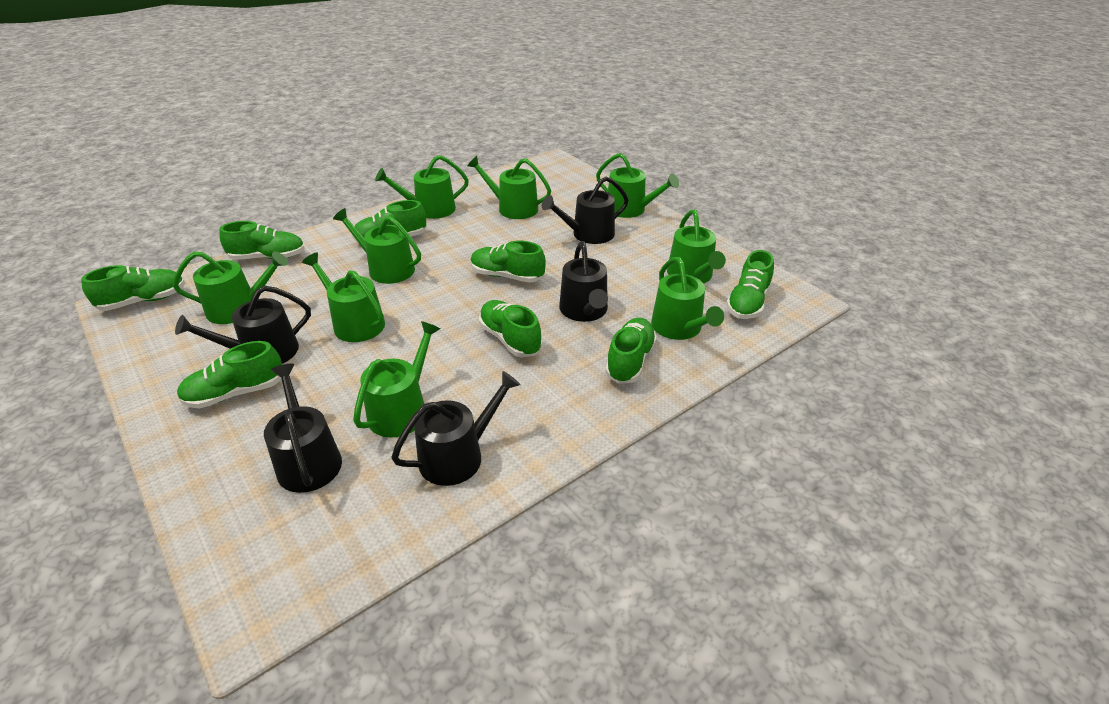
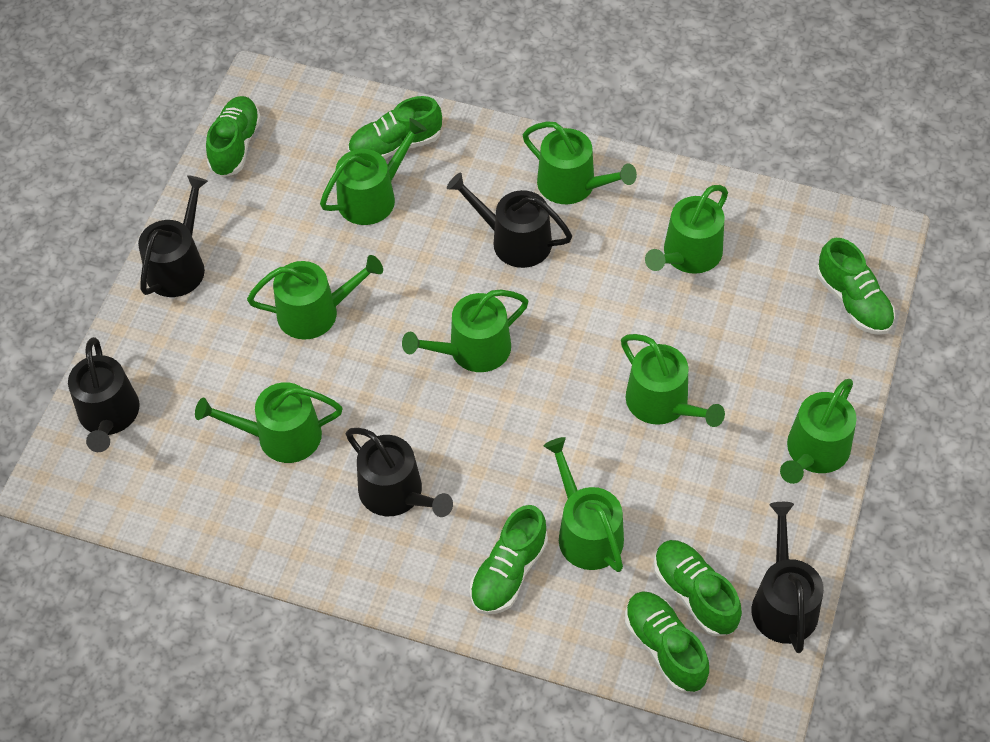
green shoe: [81,265,185,311] [177,341,282,408] [219,221,305,260] [352,200,426,241] [471,241,546,283] [479,300,542,357] [605,318,657,384] [726,250,774,319] = 8 -> [206,96,261,177] [348,96,442,159] [470,505,548,615] [625,591,709,693] [654,540,742,637] [817,238,895,335] = 6

